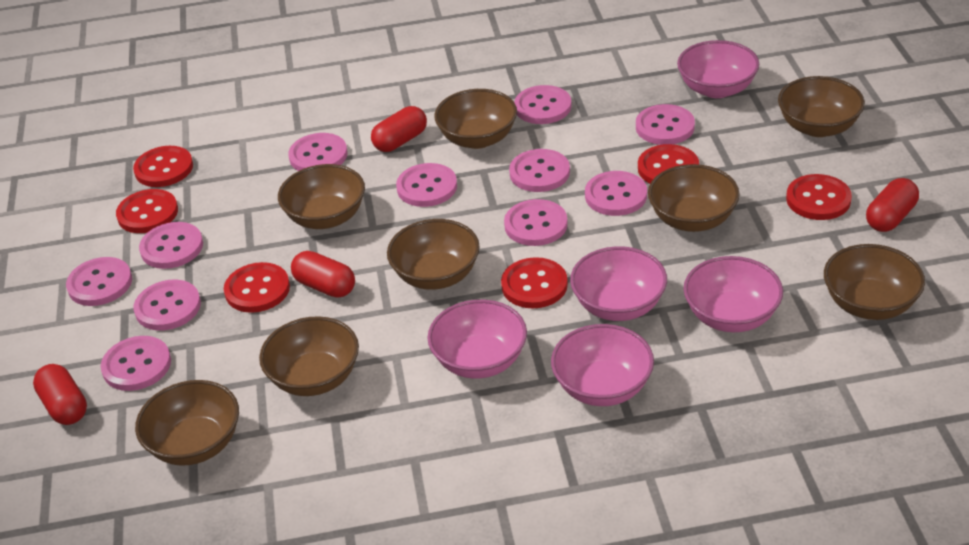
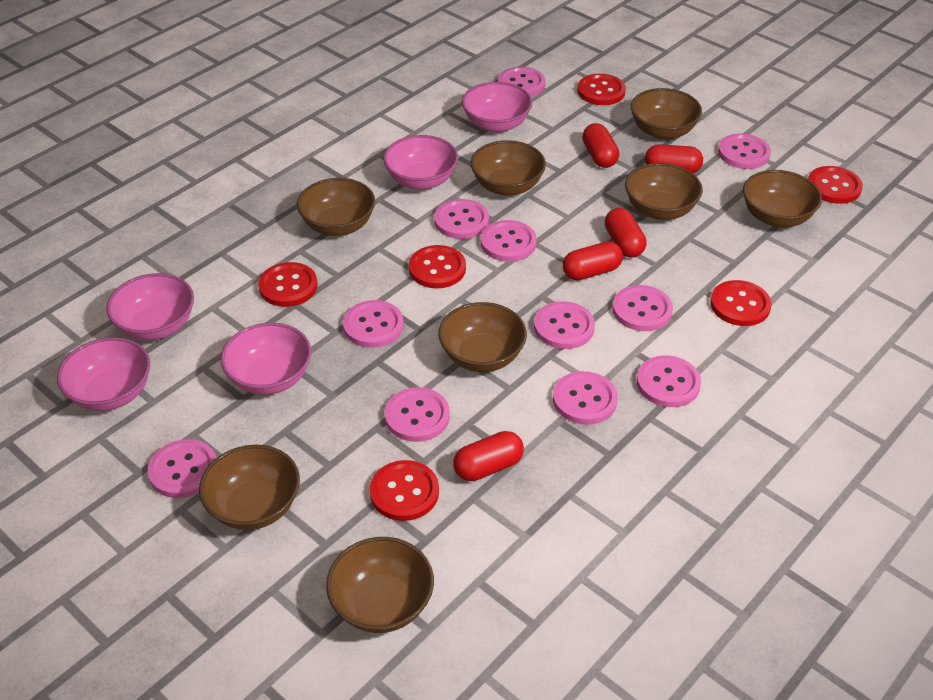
red capsule: [33,364,87,425] [291,251,355,298] [371,106,427,152] [866,178,919,232] = 4 -> [453,431,524,481] [563,241,623,280] [582,123,619,168] [605,208,647,258] [645,144,703,173] = 5

